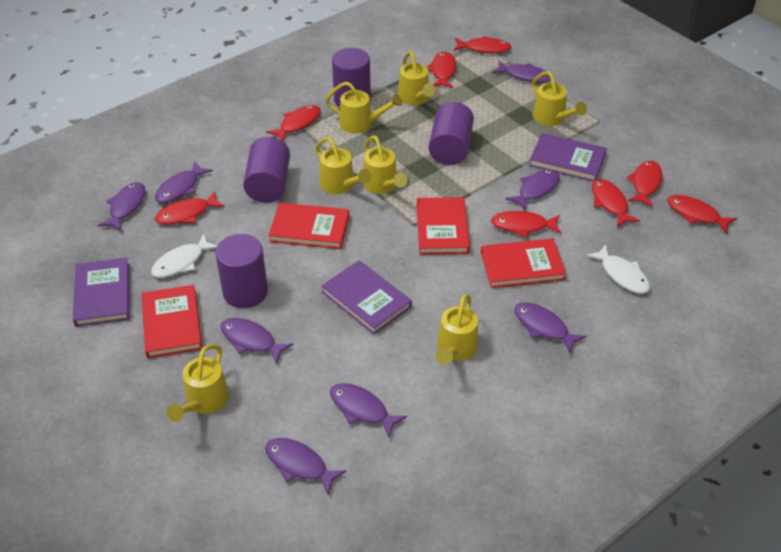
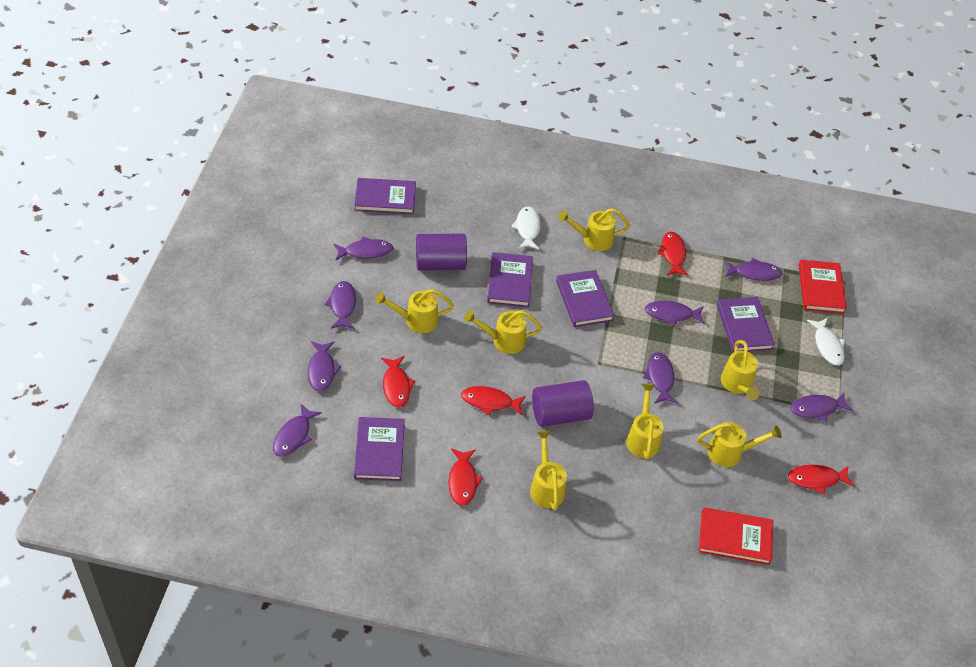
purple book: [73,258,129,327] [321,260,412,334] [529,133,607,182] = 3 -> [354,178,416,214] [354,417,405,481] [487,252,533,307] [556,270,615,327] [717,297,775,353] = 5
purple cylinder: [215,234,268,308] [243,137,290,203] [332,48,371,108] [428,102,474,165] = 4 -> [416,233,467,270] [532,380,594,427] = 2
red book: [142,285,202,358] [268,203,349,249] [416,197,470,255] [481,238,566,288] = 4 -> [699,507,773,565] [799,260,847,314] = 2
red fish: [155,191,225,224] [266,105,320,141] [427,51,456,88] [454,36,511,53] [491,211,561,238] [592,179,640,227] [626,161,663,207] [667,195,737,233] = 8 -> [381,356,415,408] [449,448,483,506] [461,386,526,415] [657,232,688,276] [788,465,854,494] = 5

